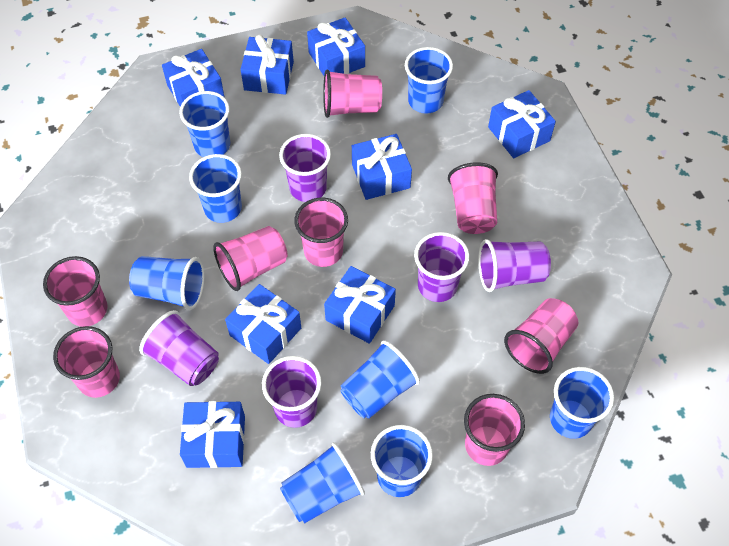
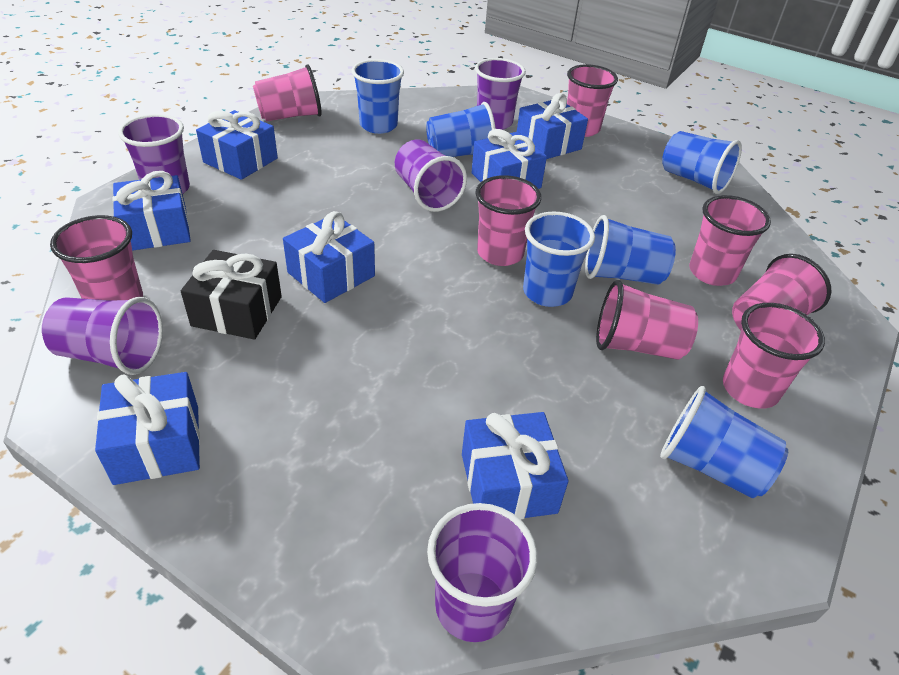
black gift: none = 0 -> [181,250,282,340] = 1
blue cup: [129,256,205,310] [179,91,230,157] [189,154,242,223] [280,442,365,523] [340,340,420,419] [371,425,433,497] [405,47,453,114] [550,367,614,439] = 8 -> [352,59,404,134] [426,102,496,157] [523,211,595,307] [585,215,676,285] [660,386,788,498] [662,131,742,194] = 6
blue gift: [162,49,225,107] [180,401,245,468] [225,284,301,364] [240,34,294,95] [307,18,365,75] [324,266,396,344] [352,134,412,200] [488,90,556,158] = 8 -> [95,372,200,485] [112,171,191,251] [196,110,278,180] [283,211,375,303] [462,412,568,520] [471,129,547,189] [517,93,588,159] = 7

